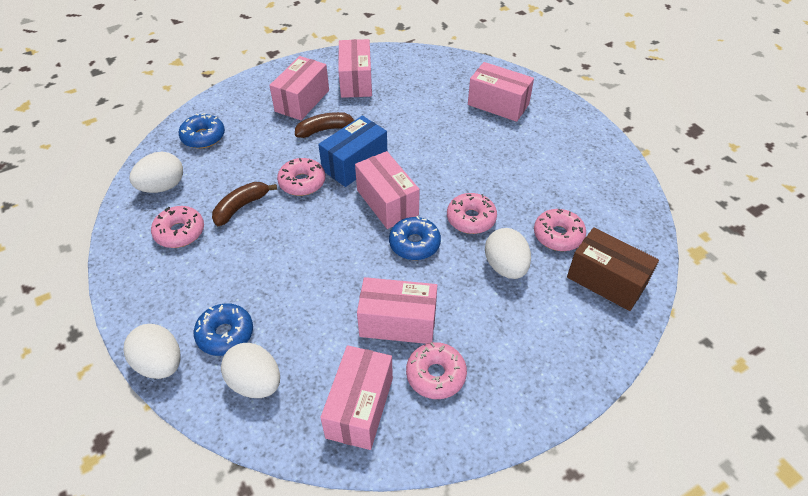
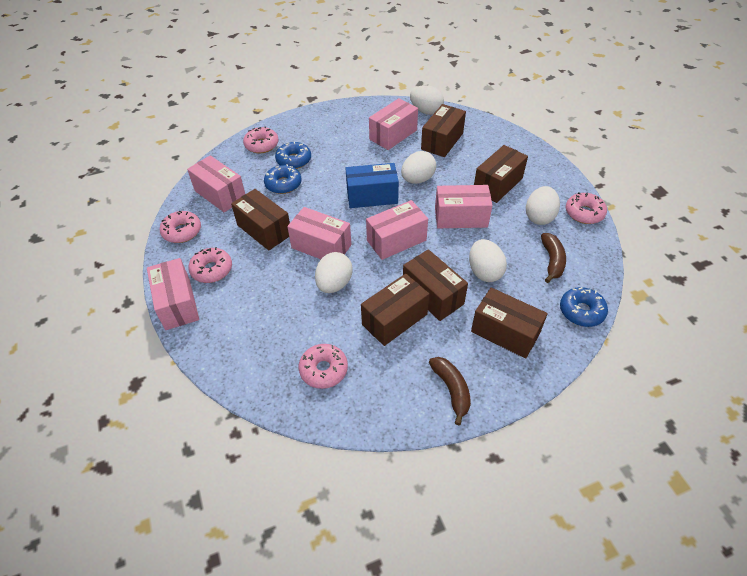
brown box: [567,227,659,311] = 1 -> [231,189,290,250] [361,274,429,346] [403,249,468,321] [421,104,466,157] [471,287,548,359] [474,145,528,203] = 6
white egg: [123,324,180,379] [129,152,183,193] [221,343,280,398] [485,228,531,279] = 4 -> [315,252,353,293] [401,151,436,184] [410,85,444,115] [469,239,507,282] [526,186,560,225] = 5

